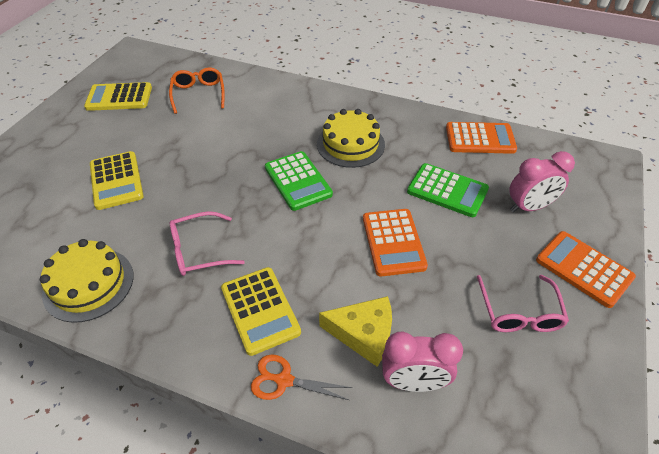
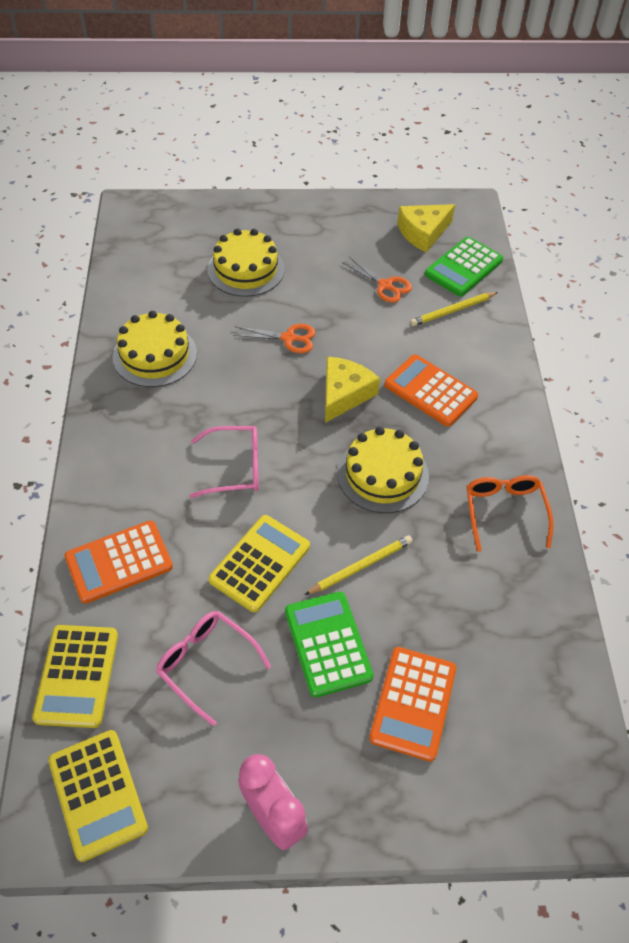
orange scissors: [251,354,352,400] = 1 -> [233,324,315,353] [342,257,412,303] = 2
pink clock: [382,331,463,392] [509,151,575,212] = 2 -> [238,754,308,850] = 1
yellow cake: [40,239,133,323] [317,109,385,168] = 2 -> [113,311,197,387] [207,229,285,297] [337,427,429,513] = 3
yellow cheese: [319,296,392,367] = 1 -> [325,357,380,423] [397,204,455,253] = 2
yellow pencil: none = 0 -> [305,535,412,595] [410,292,498,326] = 2

